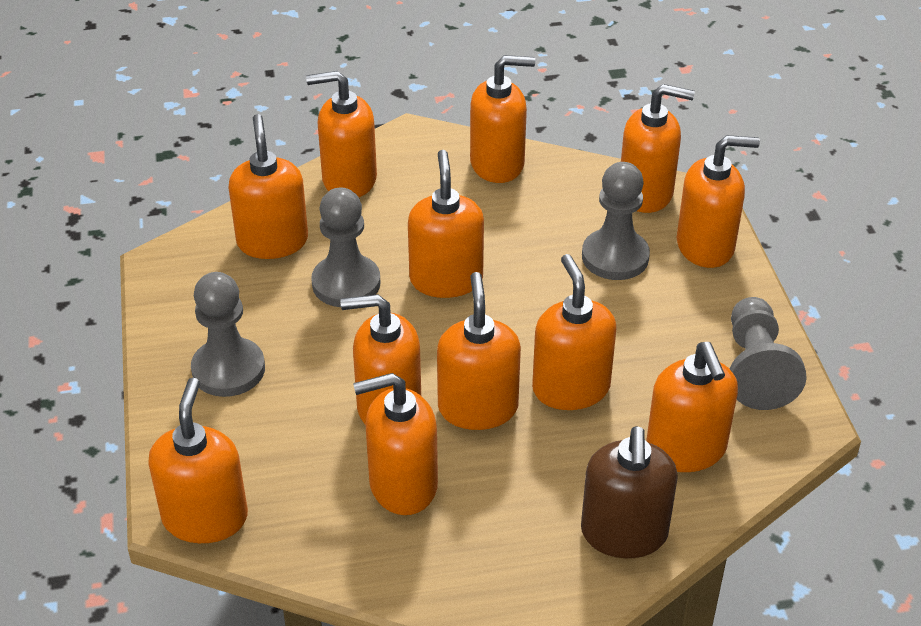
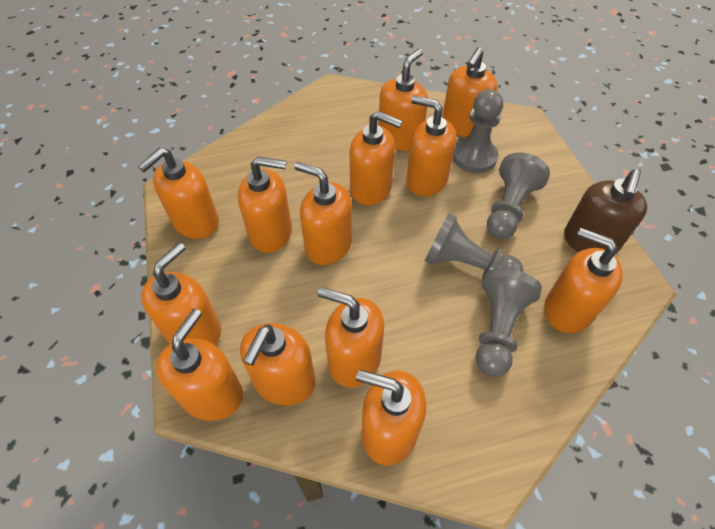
orange soap dispenser: [148,378,248,543] [229,114,308,259] [306,71,377,197] [340,294,421,424] [353,373,438,515] [408,150,484,298] [437,272,521,430] [470,55,535,183] [532,254,617,410] [621,84,695,213] [646,342,738,472] [677,135,760,268] = 12 -> [138,148,219,239] [141,243,221,345] [156,309,243,421] [238,157,292,253] [240,323,316,405] [294,161,352,265] [317,287,384,387] [349,111,402,206] [356,370,426,466] [378,49,428,151] [406,96,456,197] [442,47,497,137] [544,228,623,333] = 13

